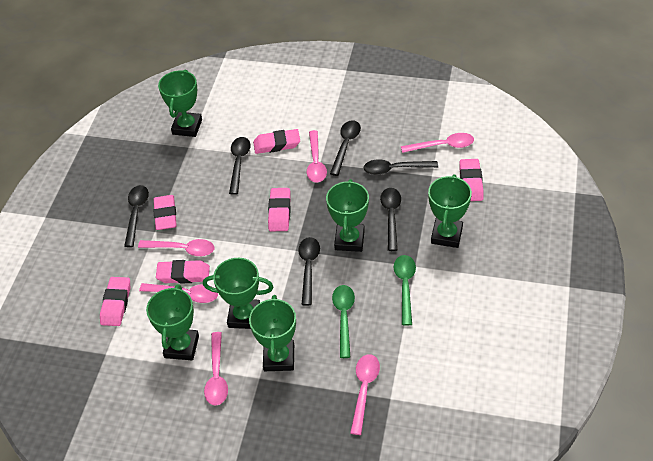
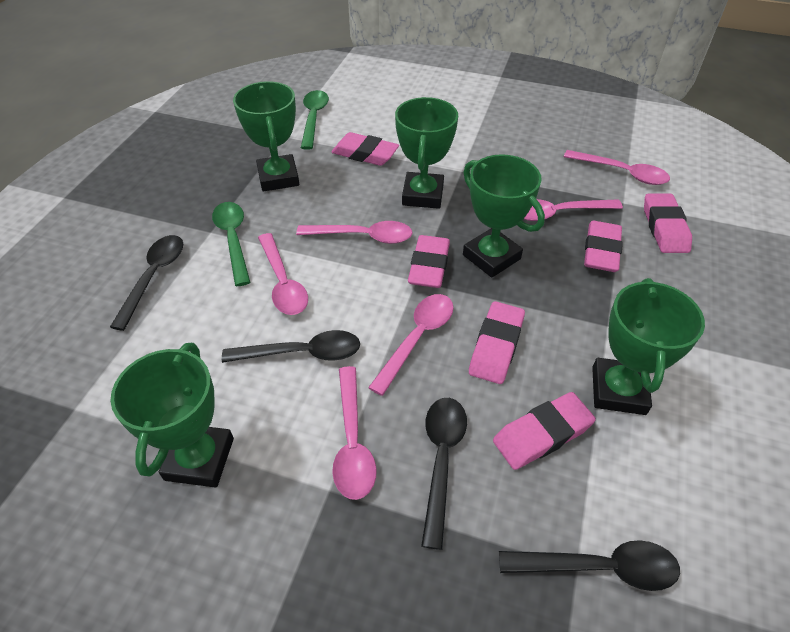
black spoon: [124,185,149,247] [229,137,251,195] [298,237,320,306] [330,120,361,176] [364,159,438,175] [380,188,401,251] = 6 -> [110,235,183,331] [222,330,360,363] [421,398,467,550] [499,540,680,591] = 4
green trophy: [146,284,199,360] [158,70,202,137] [203,258,273,329] [249,295,296,371] [326,179,369,252] [428,174,472,248] = 6 -> [110,343,234,488] [233,81,299,191] [395,97,458,209] [463,154,545,278] [592,278,705,415] = 5

